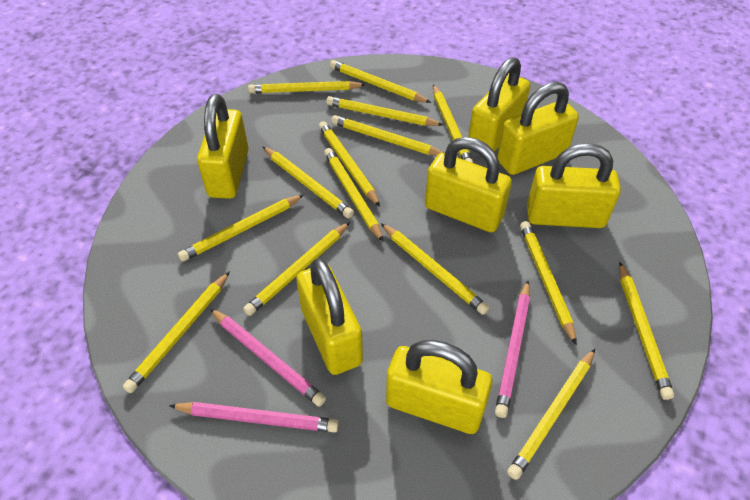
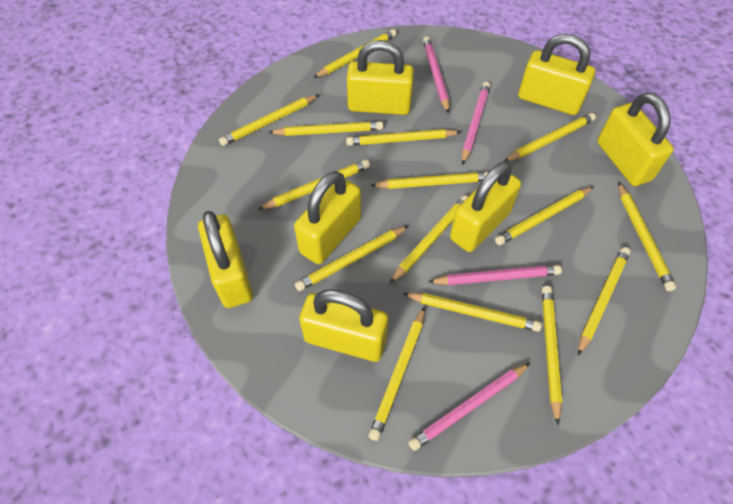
pink pencil: [169,402,339,433] [210,309,326,407] [495,280,530,418] = 3 -> [408,363,530,451] [423,36,449,114] [428,265,562,285] [462,82,490,165] = 4

